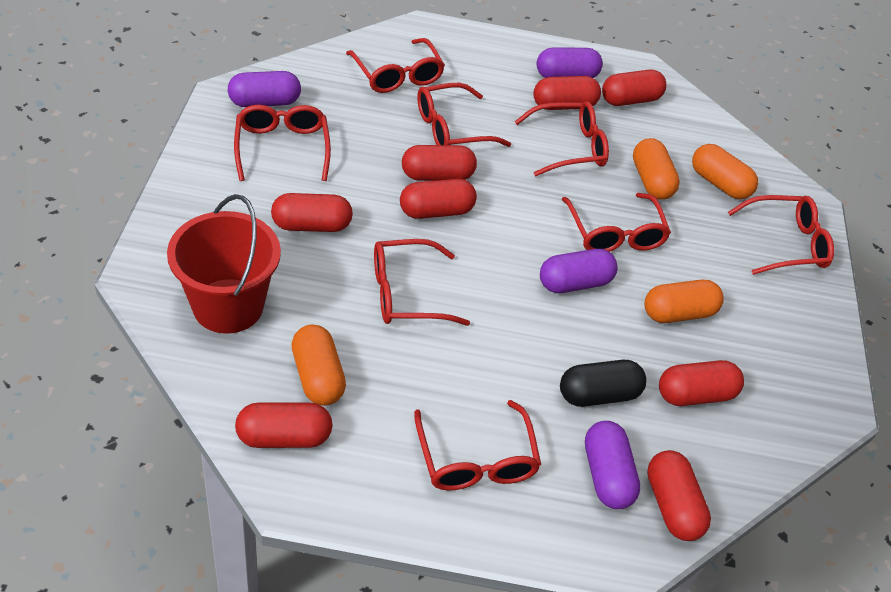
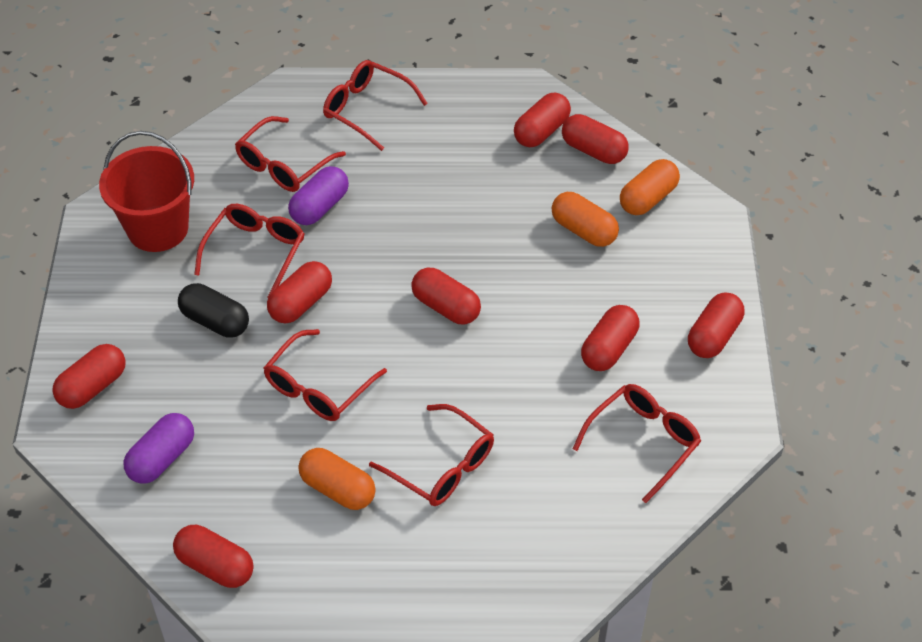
orange capsule: [291,324,346,406] [633,138,680,200] [645,280,724,323] [692,144,758,199] = 4 -> [298,448,376,510] [552,192,619,247] [620,159,680,215] = 3
purple capsule: [228,71,301,107] [537,47,603,78] [540,249,617,293] [585,421,641,509] = 4 -> [123,413,194,483] [288,166,349,225] = 2
red glasses: [234,105,331,181] [346,38,445,93] [374,239,470,326] [414,400,541,491] [417,83,511,147] [514,101,609,176] [562,193,671,252] [728,195,834,275] = 8 -> [194,204,304,298] [235,116,346,192] [264,329,387,421] [323,60,428,151] [369,404,494,506] [573,384,701,503] = 6

